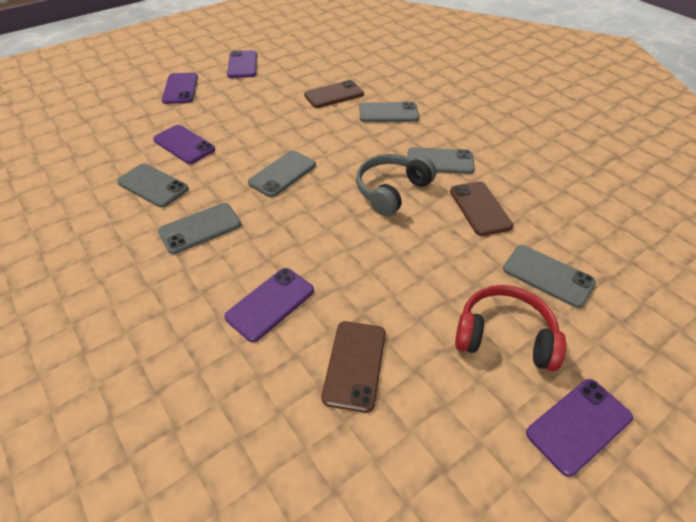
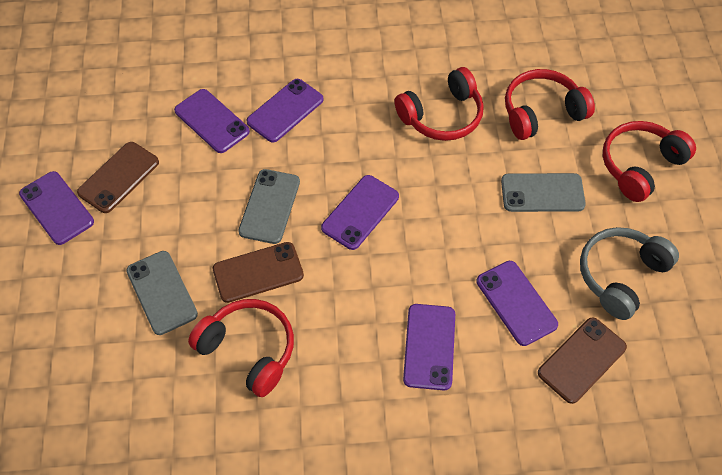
grey phone: [117,163,189,208] [158,203,241,254] [248,151,316,197] [359,102,419,122] [408,147,475,174] [503,245,596,308] = 6 -> [126,251,198,335] [238,169,300,244] [501,173,586,212] = 3
purple phone: [153,125,215,164] [162,72,198,104] [224,268,314,342] [227,50,257,78] [526,379,633,477] = 5 -> [19,171,94,245] [174,89,250,153] [246,79,324,142] [321,175,399,250] [403,304,455,390] [477,261,558,346] = 6
red headphones: [455,285,566,372] = 1 -> [188,299,294,397] [394,67,484,141] [505,69,595,140] [603,121,696,202] = 4

